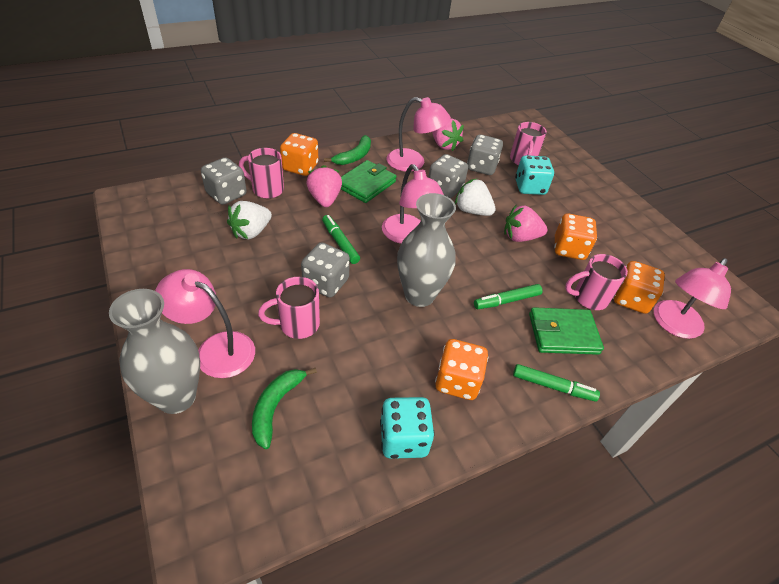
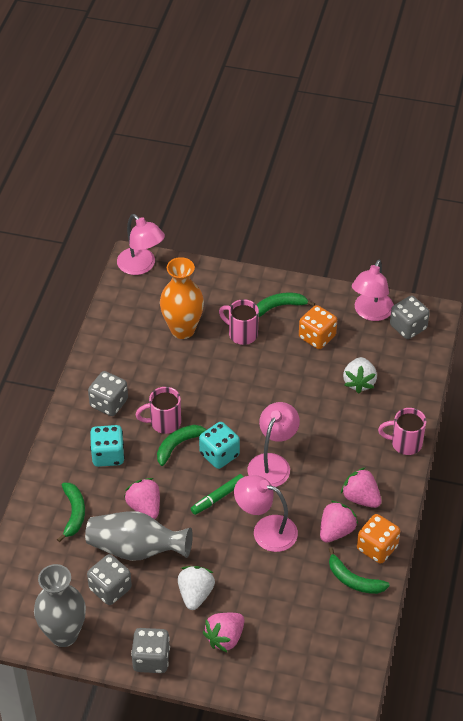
green banana: [252,368,317,449] [324,135,371,165] = 2 -> [57,483,85,542] [157,425,207,466] [257,293,315,317] [329,547,390,594] = 4
green marker: [322,215,360,264] [474,284,543,309] [513,364,600,402] = 3 -> [191,474,244,515] = 1
green wallet: [341,160,397,203] [529,307,604,355] = 2 -> none = 0
orange dice: [280,133,318,176] [435,339,488,400] [554,213,597,260] [614,261,665,314] = 4 -> [299,305,337,349] [357,514,400,564] = 2
orange vase: none = 0 -> [160,257,204,339] = 1
pink mug: [239,148,284,199] [258,277,320,339] [510,122,547,165] [565,254,628,310] = 4 -> [135,387,181,434] [219,299,259,345] [378,408,426,455] = 3
pink strawberry: [306,165,342,207] [432,118,464,151] [504,205,548,242] = 3 -> [124,478,160,519] [203,613,245,652] [320,501,358,543] [341,467,381,508] = 4

